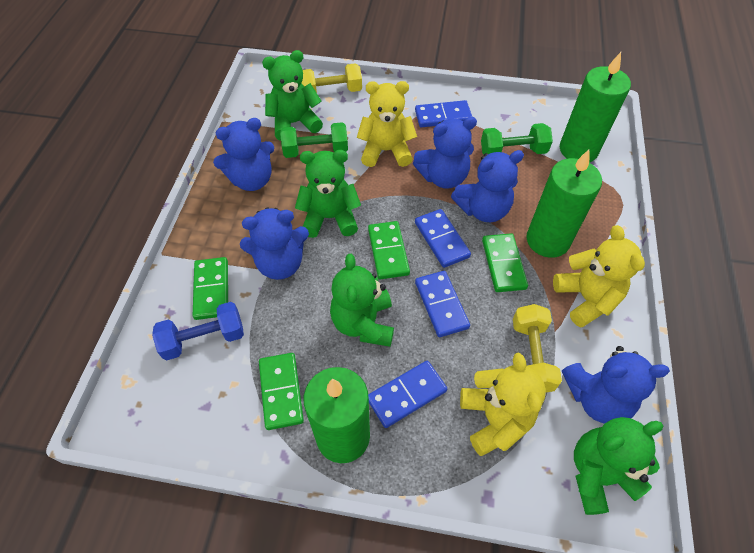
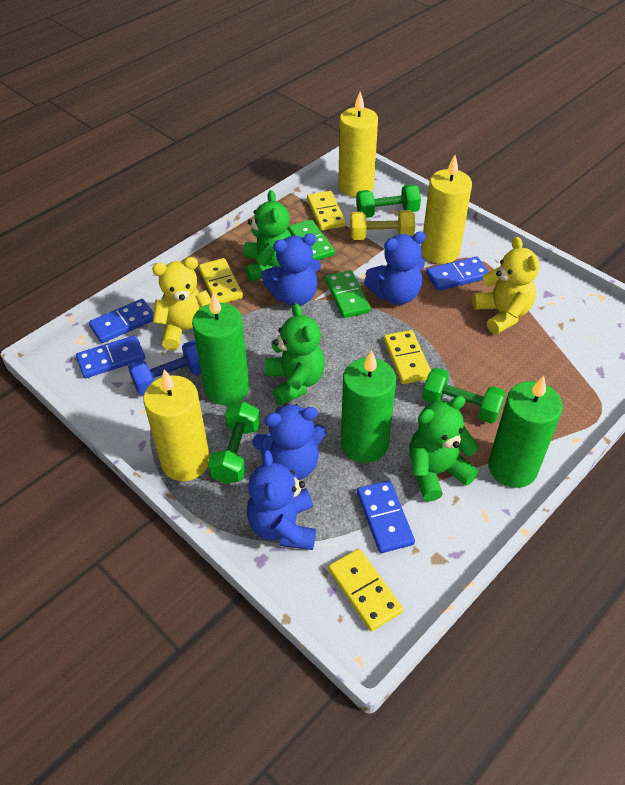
blue teddy bear: [213,118,274,191] [240,208,309,280] [413,117,477,189] [451,150,524,222] [562,346,670,424] = 5 -> [247,450,316,550] [252,403,326,480] [261,233,321,306] [364,231,426,305] = 4
green domino: [193,257,228,320] [259,353,304,430] [368,221,410,279] [482,233,528,292] = 4 -> [288,219,335,260] [325,270,371,318] = 2
green dumbbell: [280,122,348,158] [481,123,553,155] = 2 -> [208,401,260,484] [356,184,421,218] [422,368,506,423] = 3
green teddy bear: [262,50,323,141] [295,150,361,238] [330,254,394,347] [574,417,663,515] = 4 -> [244,190,292,281] [265,303,325,406] [409,396,479,502] = 3
yellow candle: none = 0 -> [143,369,210,481] [338,92,378,197] [421,155,472,264] = 3
yellow domino: none = 0 -> [199,258,243,303] [307,191,346,230] [328,549,403,631] [383,330,431,384] = 4
yellow dumbbell: [301,63,362,93] [513,304,562,392] = 2 -> [350,210,415,240] = 1
yellow teddy bear: [357,81,417,167] [460,353,546,456] [553,225,645,327] = 3 -> [152,257,211,350] [472,237,540,334] = 2

